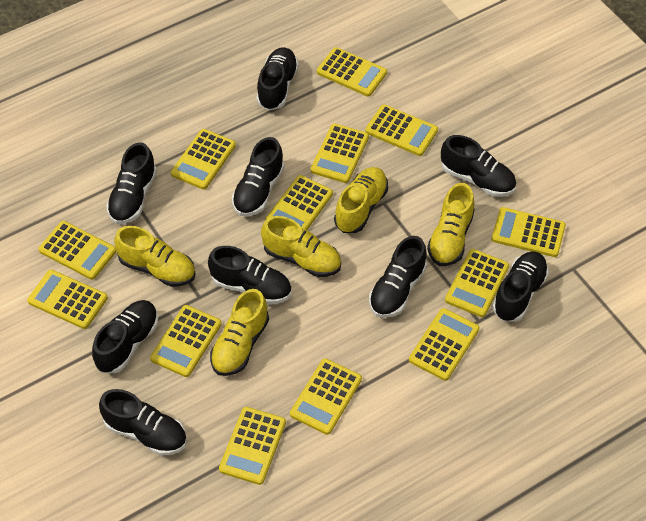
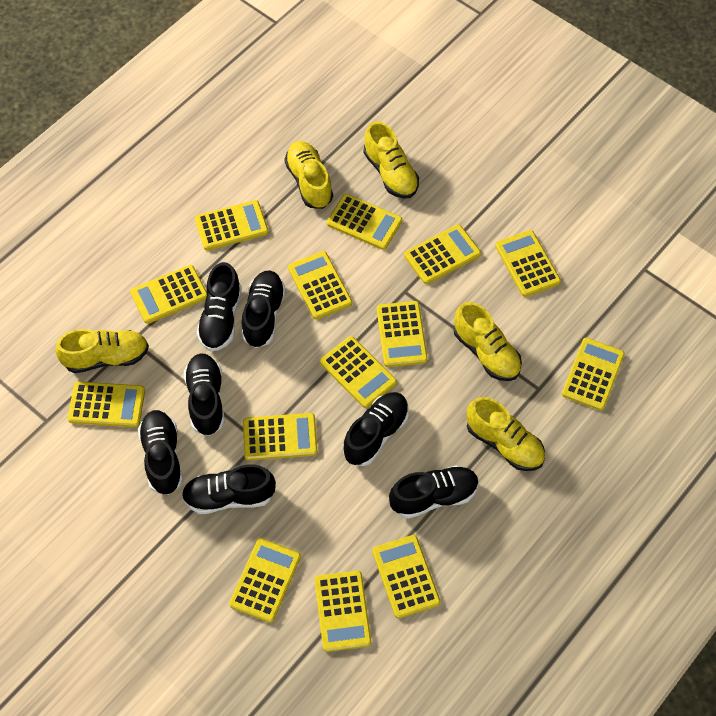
black shoe: [92,300,158,373] [99,389,187,456] [106,142,157,224] [208,246,292,305] [232,137,285,216] [257,47,299,111] [369,236,427,318] [441,135,516,197] [492,251,549,322] = 9 -> [138,410,183,495] [182,465,276,514] [184,353,224,436] [197,262,242,352] [241,270,286,348] [343,392,409,466] [389,466,479,519] = 7
yellow calculator: [27,269,108,329] [38,221,116,280] [150,305,222,377] [171,129,236,190] [219,407,286,485] [266,175,333,230] [290,358,362,435] [311,123,369,183] [317,47,387,97] [365,104,438,156] [409,308,480,381] [445,249,509,317] [491,207,566,257] = 13 -> [68,381,145,428] [130,265,207,324] [195,200,269,251] [229,538,301,623] [243,413,317,460] [288,251,352,320] [315,570,371,652] [320,336,397,408] [327,194,402,250] [372,535,440,619] [377,301,428,367] [404,225,481,284] [495,230,561,297] [562,338,625,411] = 14

